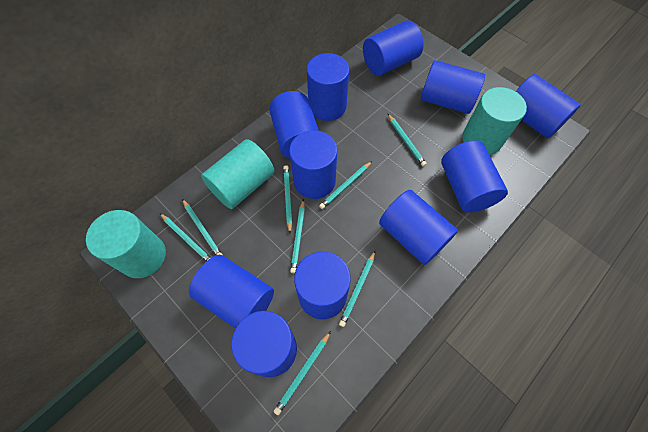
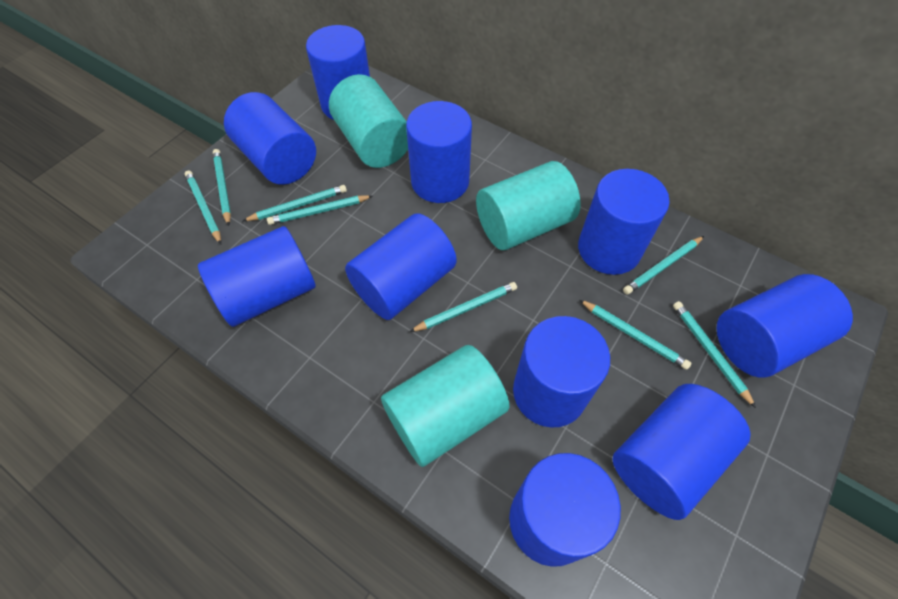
blue cylinder: [189,255,274,328] [231,311,297,377] [269,91,319,159] [289,130,337,199] [294,251,351,319] [307,53,349,121] [363,20,424,76] [379,190,458,265] [420,60,485,114] [441,140,508,212] [515,74,581,138] = 11 -> [198,226,316,327] [224,92,316,185] [306,25,370,120] [345,213,457,320] [406,101,472,203] [509,453,621,567] [513,316,610,428] [578,169,670,275] [612,384,751,520] [717,274,853,378] = 10

